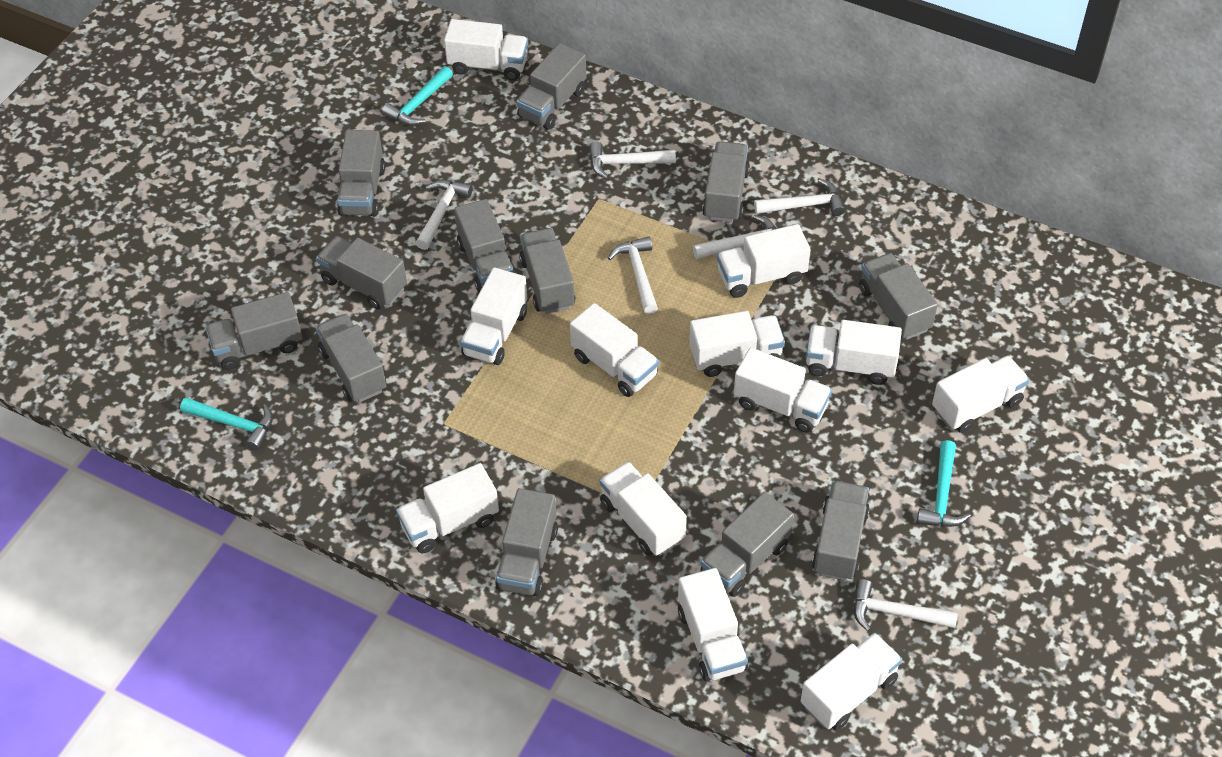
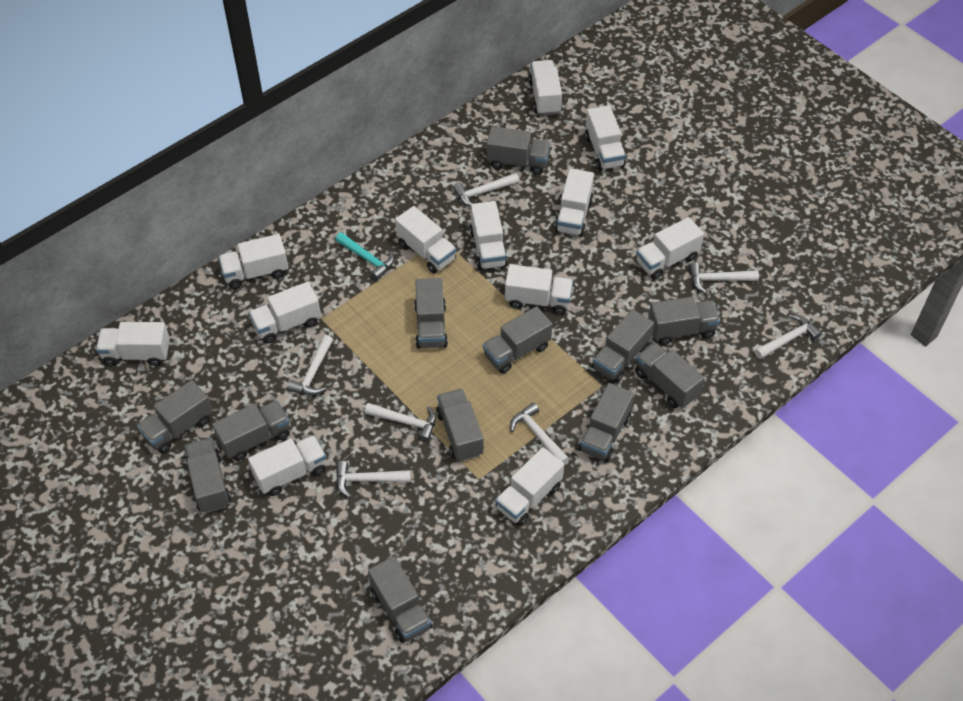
turquoise hammer: [180,397,273,451] [382,66,453,126] [917,440,971,527] = 3 -> [335,232,394,280] = 1
white hammer: [416,180,473,250] [589,142,676,179] [608,237,658,314] [693,215,777,259] [754,179,845,216] [853,579,958,631] = 6 -> [287,335,333,395] [336,461,411,497] [365,403,436,442] [453,173,519,207] [510,402,569,464] [689,262,759,293] [755,315,822,359] = 7

